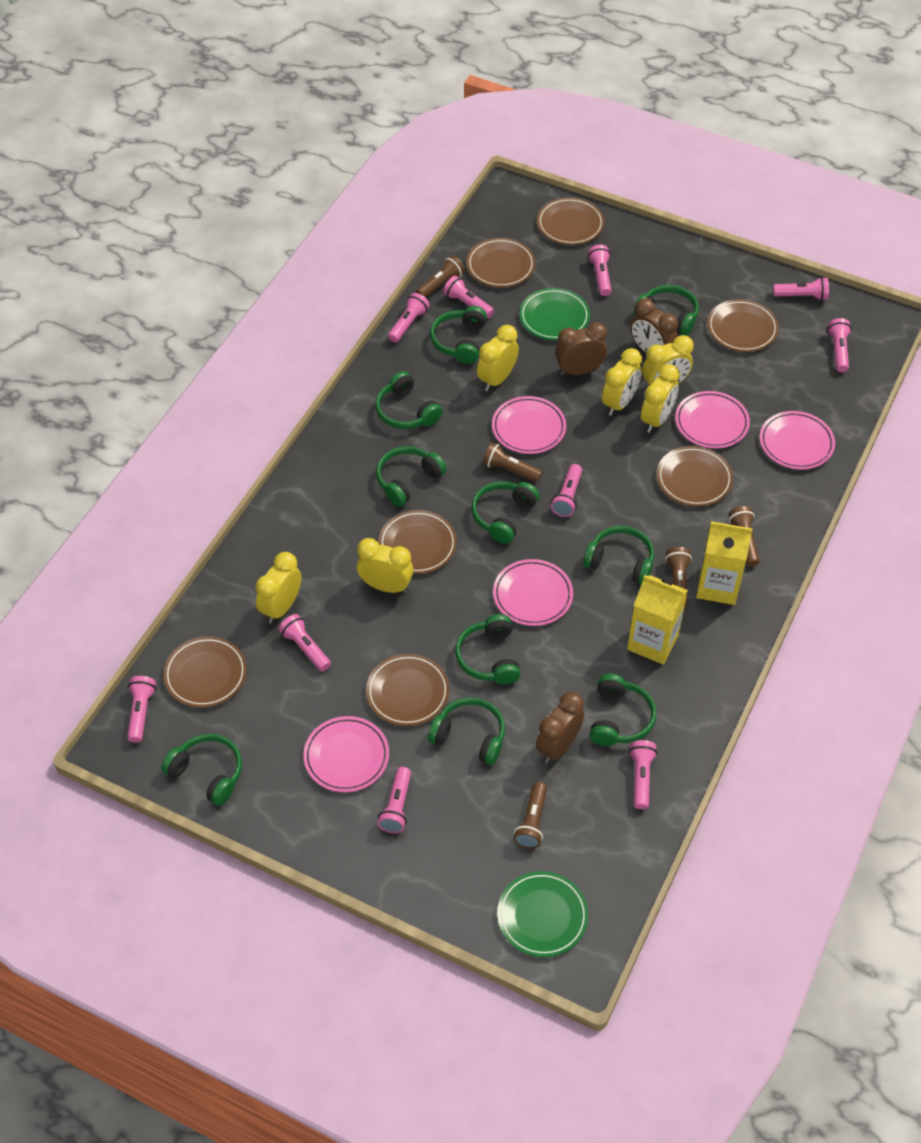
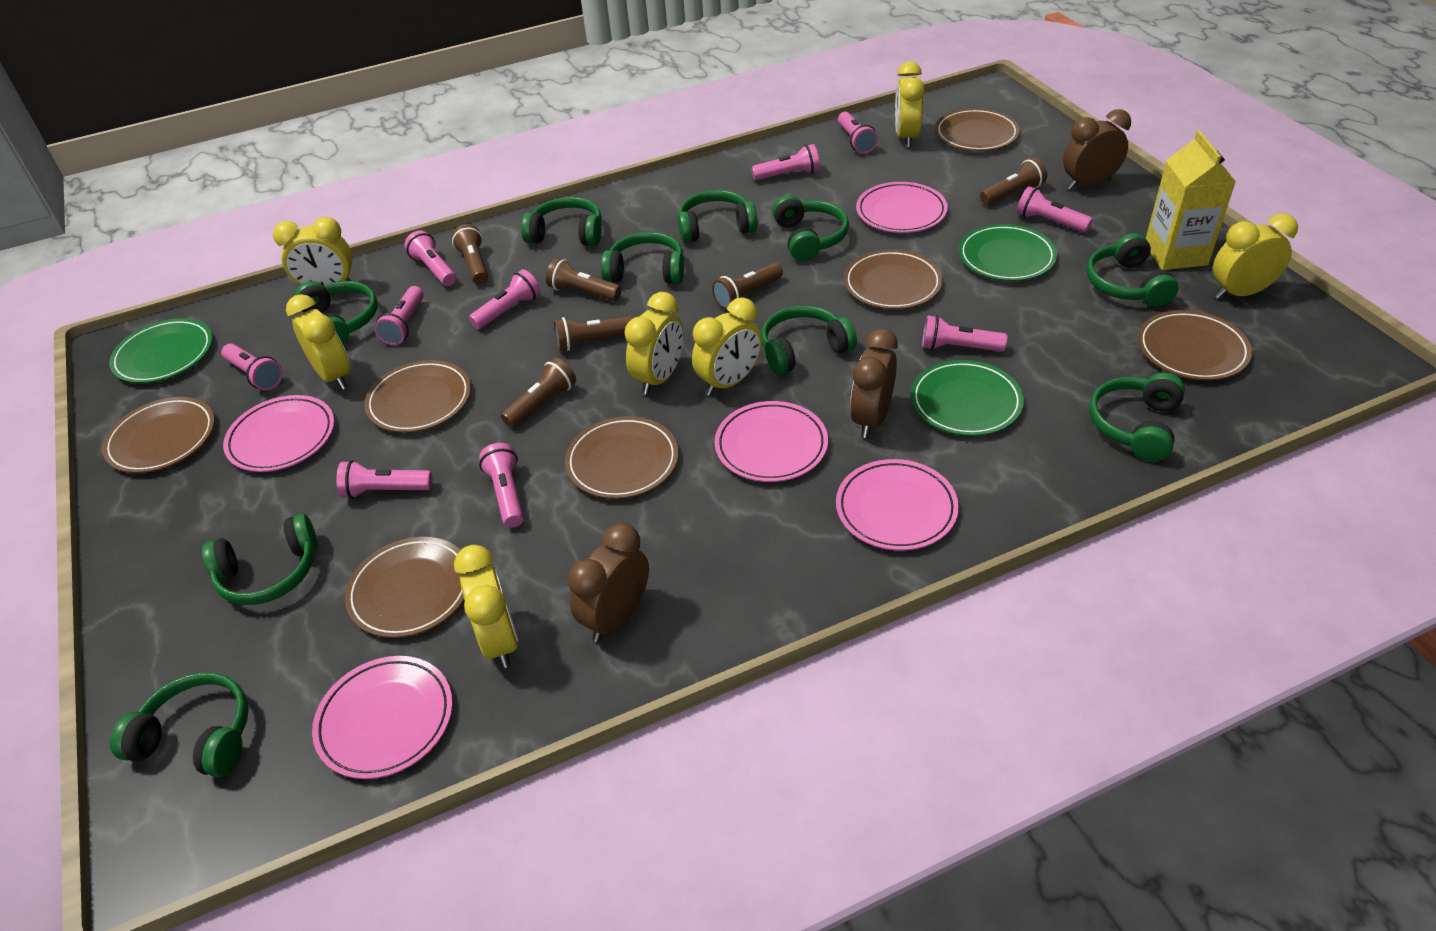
brown flashlight: [416,255,465,298] [482,442,542,482] [514,782,547,849] [665,547,692,608] [728,506,760,567] = 5 -> [452,224,488,284] [501,358,576,428] [546,258,621,301] [554,316,633,351] [712,263,783,309] [980,158,1047,205] = 6
green plate: [497,871,588,957] [519,288,590,340] = 2 -> [109,318,213,383] [911,360,1024,436] [959,224,1057,281] = 3
yellow carton: [627,575,688,664] [696,521,752,605] = 2 -> [1146,130,1236,270] = 1
yellow clock: [255,552,301,623] [357,538,413,593] [477,325,519,391] [602,348,642,416] [641,364,680,433] [642,335,694,386] = 6 -> [273,217,352,285] [286,294,350,390] [454,545,518,668] [624,292,684,395] [692,297,762,396] [895,61,925,148] [1213,213,1298,299] = 7

